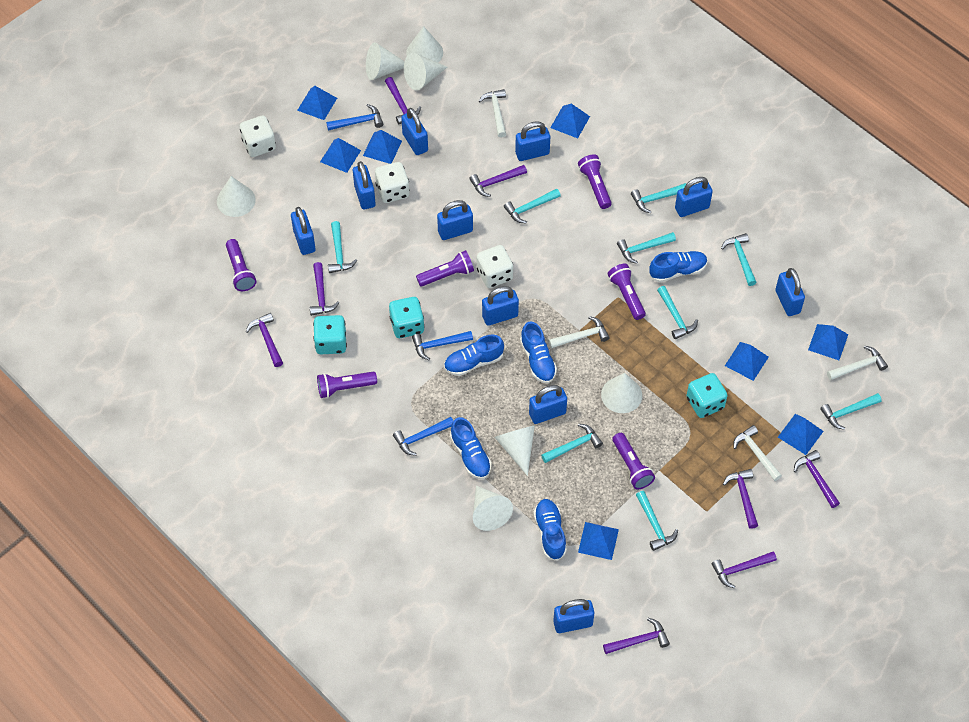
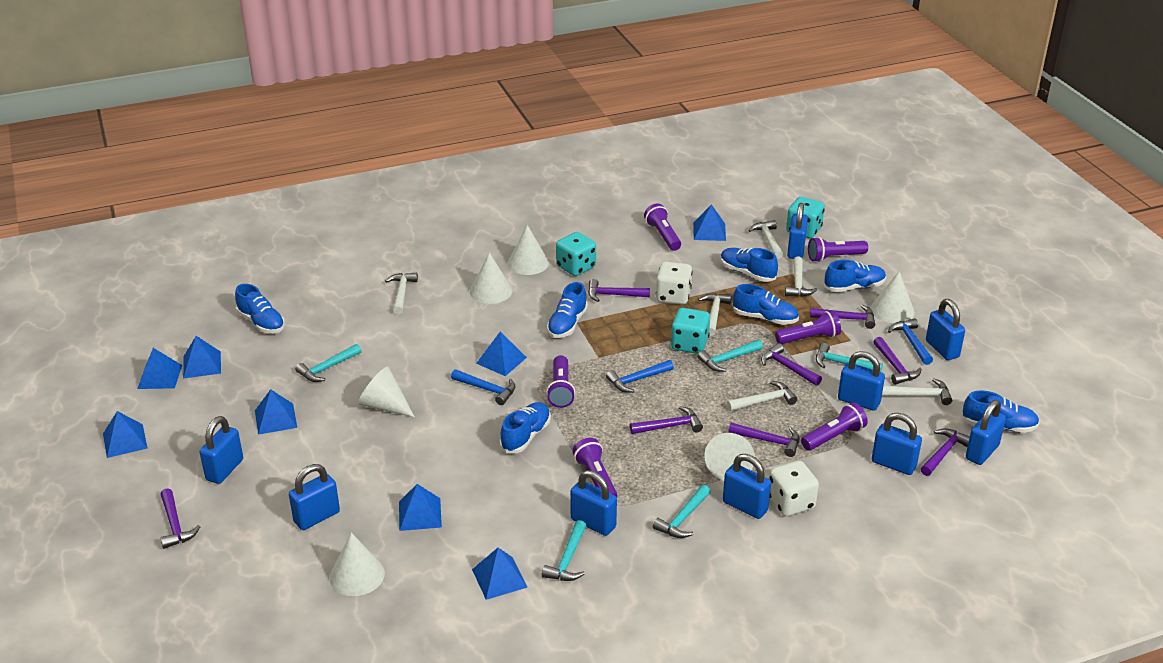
blue padlock: [291,207,316,255] [353,161,376,209] [401,108,428,155] [437,200,473,240] [482,286,519,326] [515,121,550,161] [529,385,567,424] [553,599,594,633] [675,177,713,217] [775,268,805,316] = 10 -> [200,416,243,484] [289,464,340,530] [570,470,617,536] [723,454,771,519] [787,203,808,259] [838,351,885,411] [872,413,922,475] [926,299,965,360] [966,400,1006,465] = 9
blue shoe: [444,335,504,376] [450,417,492,479] [520,322,557,383] [534,499,567,561] [649,251,708,282] = 5 -> [235,284,285,333] [500,402,551,453] [547,282,588,338] [721,248,778,282] [732,284,799,325] [824,260,886,292] [961,391,1040,433] = 7
turquoise hammer: [328,221,357,273] [504,188,561,224] [541,424,603,463] [617,232,676,264] [631,183,687,213] [636,491,678,551] [657,286,698,339] [721,233,757,286] [820,393,882,430] = 9 -> [295,344,361,382] [542,520,586,581] [653,485,711,538] [697,340,763,372] [816,343,883,372] = 5
white cone: [217,176,256,217] [366,42,405,80] [404,53,447,91] [406,26,443,63] [473,486,513,531] [495,425,535,476] [601,373,642,413] = 7 -> [330,533,385,596] [358,367,415,417] [470,252,512,304] [508,225,549,275] [704,433,755,481] [871,272,915,323] = 6
white dice: [240,115,276,157] [375,162,410,203] [477,245,513,288] = 3 -> [656,262,692,305] [769,461,819,516] = 2
white hammer: [479,89,506,138] [549,316,610,349] [733,425,782,481] [827,346,888,380] = 4 -> [385,273,418,314] [698,293,732,336] [727,381,797,411] [748,220,783,259] [785,257,817,297] [882,378,952,405] = 6

